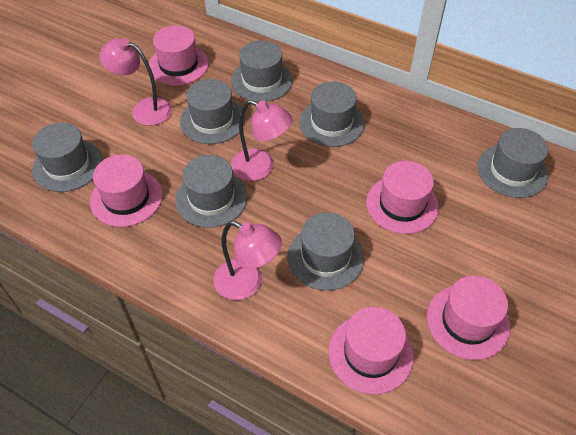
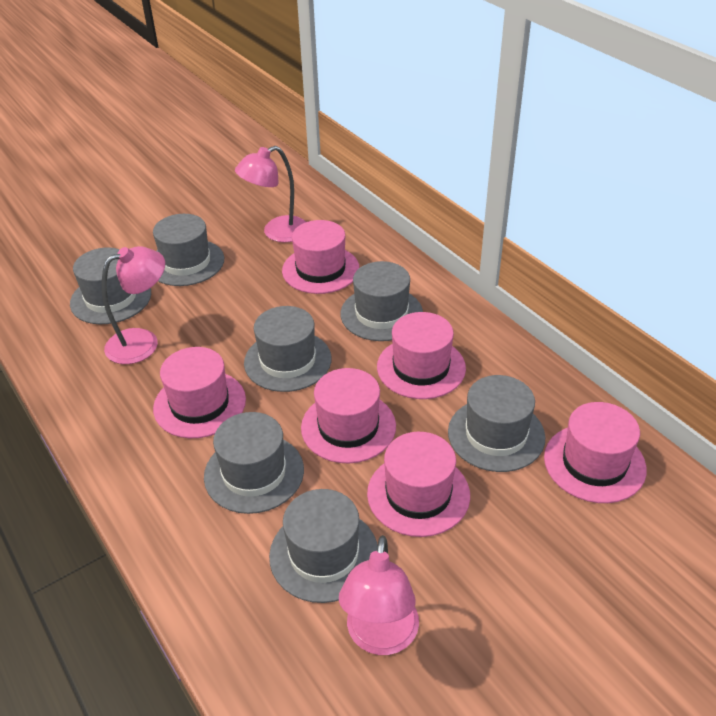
pink hat: [90,154,163,227] [149,25,209,85] [329,307,414,394] [366,161,439,234] [427,276,510,360] = 5 -> [153,347,246,438] [282,220,359,294] [301,368,396,463] [367,432,470,537] [377,312,466,399] [544,402,647,503] = 6

